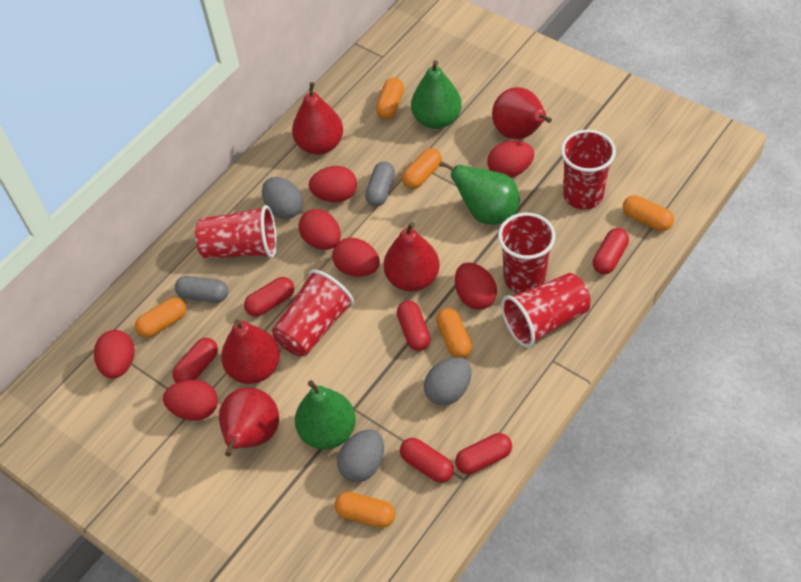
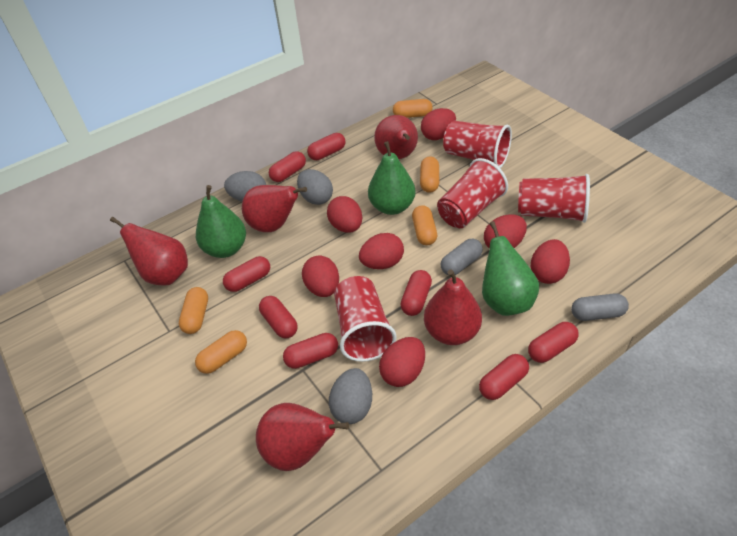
orange capsule: [135,297,186,338] [335,492,395,528] [376,78,404,119] [402,148,442,189] [436,308,472,358] [623,195,674,231] = 6 -> [179,287,208,334] [195,330,247,374] [393,99,432,118] [412,205,437,245] [420,156,439,193] = 5
red capsule: [172,338,218,383] [244,277,294,317] [397,301,431,351] [400,438,454,483] [455,433,512,474] [593,228,629,274] = 6 -> [223,256,270,292] [259,296,298,338] [269,151,306,182] [283,333,338,369] [307,133,346,160] [400,270,432,316] [479,354,529,400] [528,322,579,363] = 8
red cup: [195,205,277,259] [272,270,354,357] [498,213,555,293] [501,273,591,348] [561,130,616,210] = 5 -> [334,276,397,362] [437,158,508,228] [443,121,512,168] [518,174,590,223] = 4

